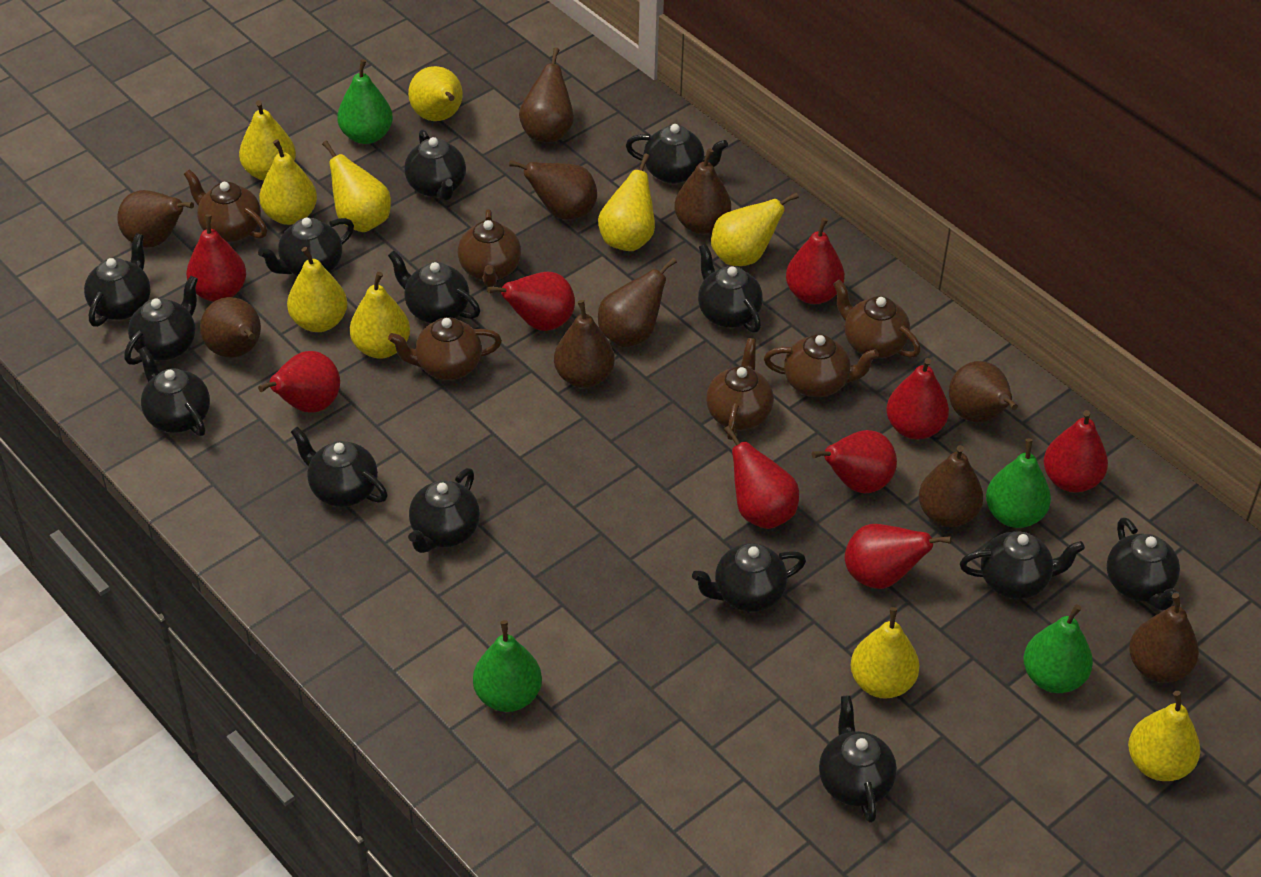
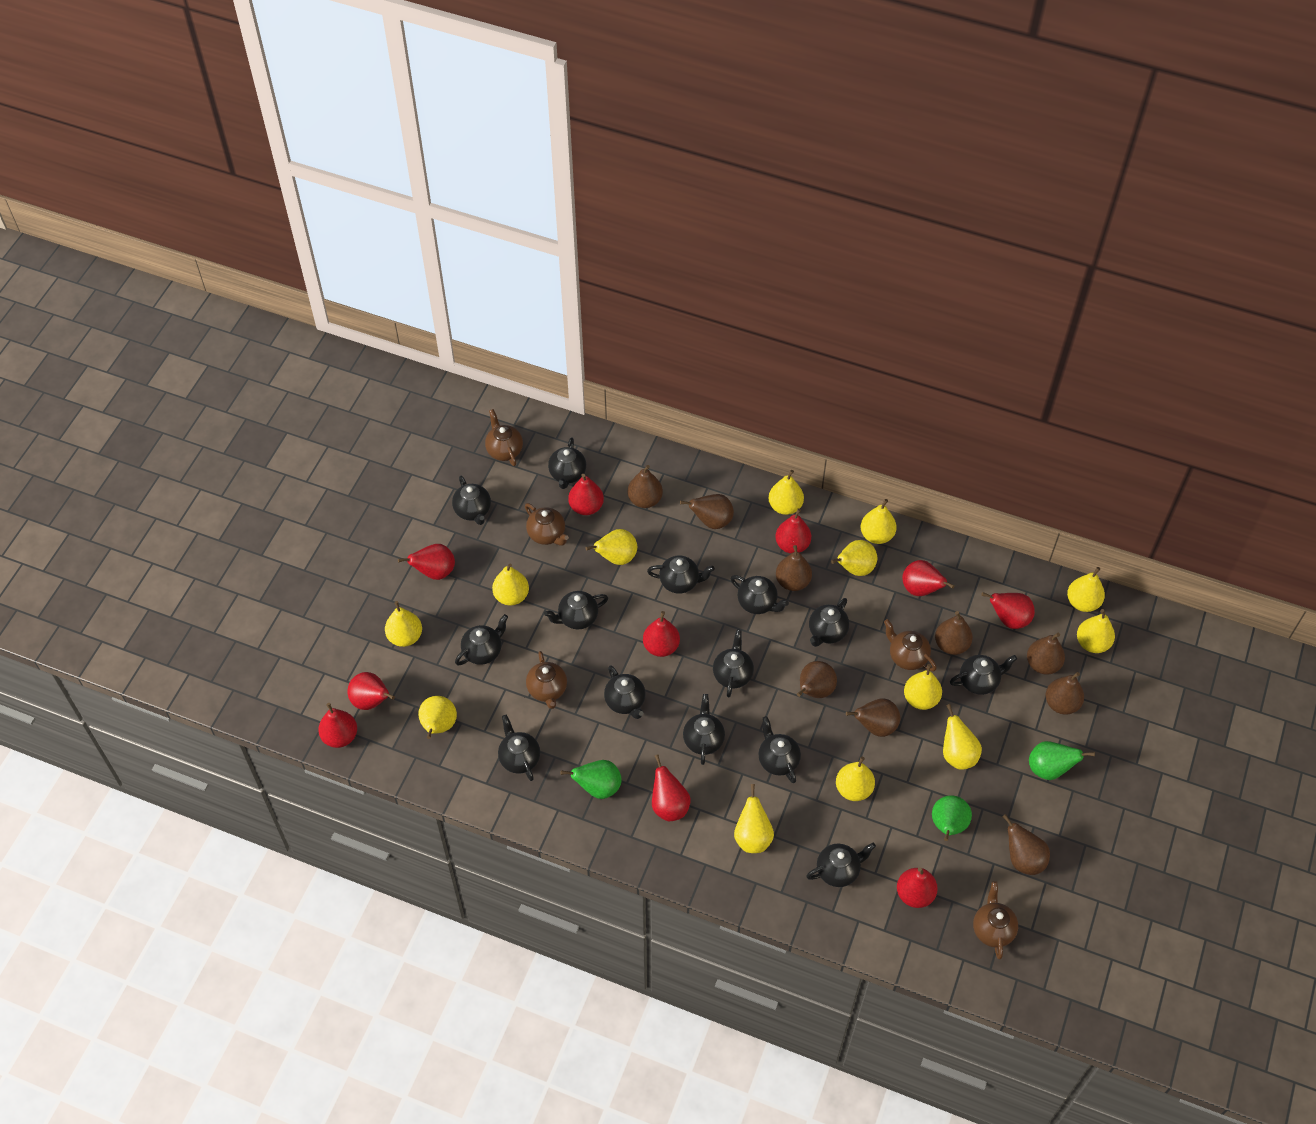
brown pear: [117,190,194,248] [200,297,261,358] [509,160,597,220] [519,48,574,142] [554,300,615,388] [598,257,677,347] [674,148,731,234] [919,445,983,527] [949,361,1018,422] [1129,593,1199,683] = 10 -> [628,465,663,508] [680,494,734,529] [776,545,812,591] [797,661,837,698] [846,698,900,737] [935,611,973,655] [1002,814,1050,875] [1027,633,1065,675] [1046,672,1084,715] = 9
brown teapot: [184,169,267,242] [388,317,502,380] [458,209,521,287] [706,338,774,440] [764,334,879,397] [833,279,921,358] = 6 -> [485,409,523,466] [525,503,569,545] [526,651,567,709] [884,619,937,671] [973,881,1018,959] = 5
green pear: [337,59,393,144] [473,620,542,712] [986,439,1051,528] [1023,604,1093,693] = 4 -> [560,760,622,799] [932,795,972,841] [1029,741,1095,780] = 3
red pear: [186,214,246,302] [258,351,340,413] [487,272,575,331] [724,426,799,529] [786,218,845,304] [812,430,897,493] [845,524,951,589] [886,358,949,440] [1044,410,1108,492] = 9 -> [318,703,357,748] [347,672,395,710] [398,544,455,580] [568,474,604,515] [643,611,680,657] [652,755,691,821] [775,508,811,554] [897,867,938,908] [902,560,955,596] [981,592,1035,629] = 10
yellow pear: [239,100,296,181] [259,139,317,225] [287,247,347,332] [322,141,391,232] [350,272,410,358] [408,66,463,121] [598,153,655,251] [711,192,799,266] [851,607,919,699] [1128,691,1200,781] = 10 -> [385,601,422,647] [418,696,457,739] [492,563,529,605] [585,529,637,565] [734,784,774,853] [768,470,804,515] [831,540,877,576] [836,757,875,801] [861,499,897,544] [904,664,942,710] [943,704,982,770] [1067,567,1105,612] [1077,609,1115,653] = 13

